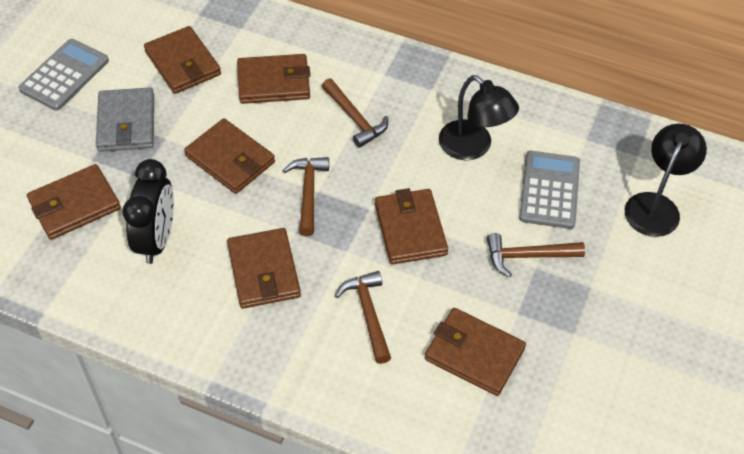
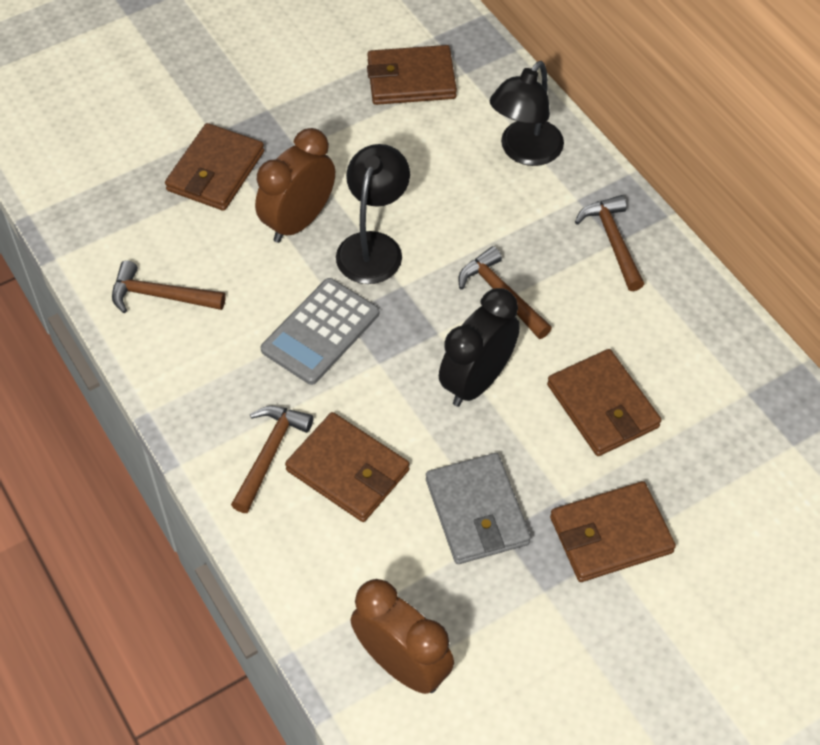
brown clock: none = 0 -> [255,128,335,243] [351,579,454,694] = 2
brown wallet: [27,164,121,240] [144,26,221,94] [184,118,275,194] [227,228,301,309] [237,54,310,104] [375,188,448,264] [425,308,526,396] = 7 -> [165,123,264,211] [285,412,409,522] [367,45,457,105] [547,349,661,456] [550,481,676,582] = 5
grey calculator: [18,39,109,111] [519,151,580,229] = 2 -> [261,278,379,385] = 1

